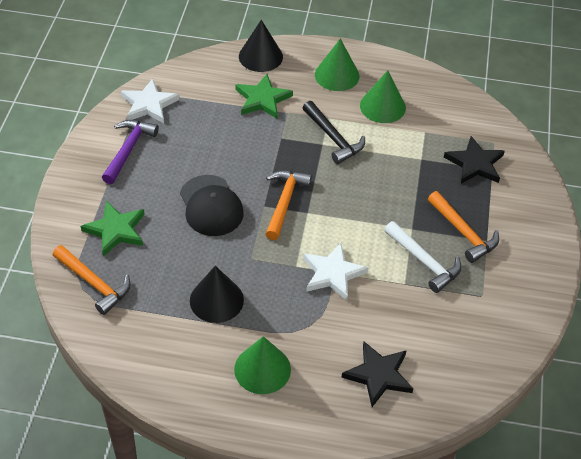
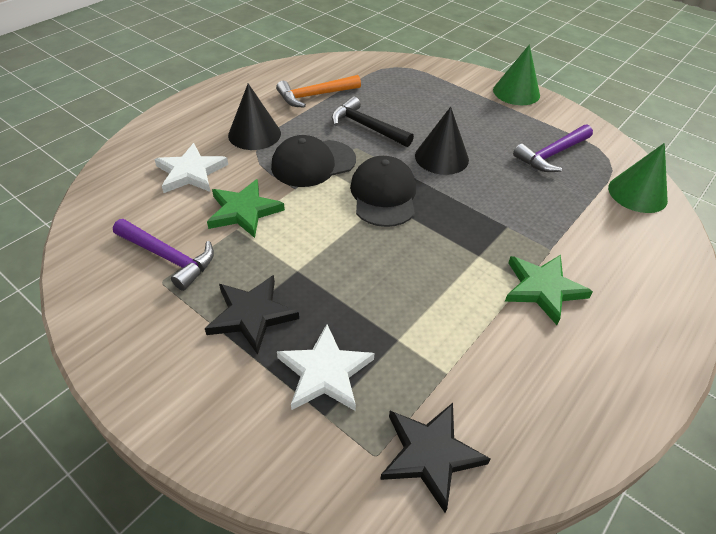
black cap: [180,175,244,236] = 1 -> [271,135,356,187] [350,156,416,227] = 2
green cone: [234,336,291,394] [315,38,359,91] [360,70,406,123] = 3 -> [493,44,540,105] [608,143,668,213] = 2
orange hammer: [53,245,131,315] [266,170,312,240] [428,191,499,263] = 3 -> [276,75,361,108] = 1
purple hammer: [102,120,159,184] = 1 -> [113,219,214,291] [513,125,593,172] = 2
white hammer: [384,221,462,293] = 1 -> none = 0

